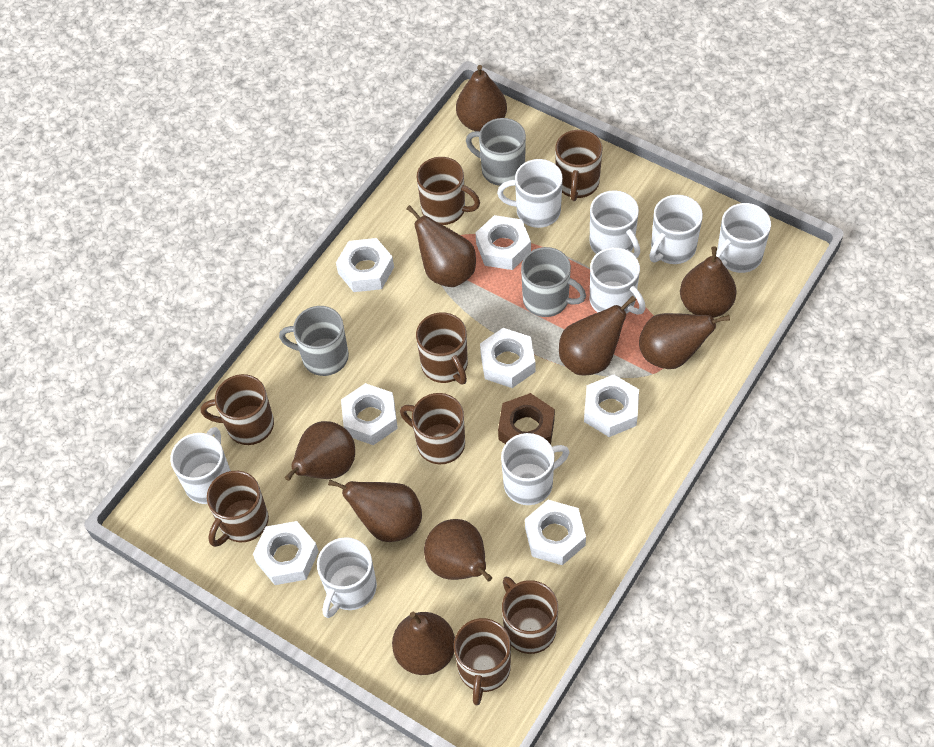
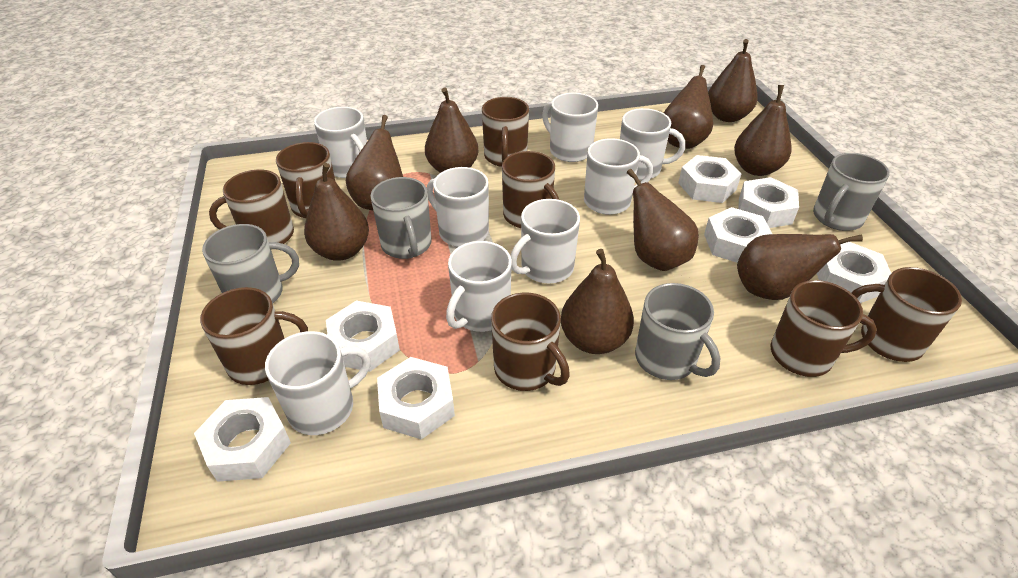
brown nut: [498,393,555,445] = 1 -> none = 0
grey mug: [279,306,349,376] [466,118,526,186] [521,247,586,317] = 3 -> [202,224,299,303] [371,177,432,259] [635,283,720,380] [813,153,890,231] = 4

